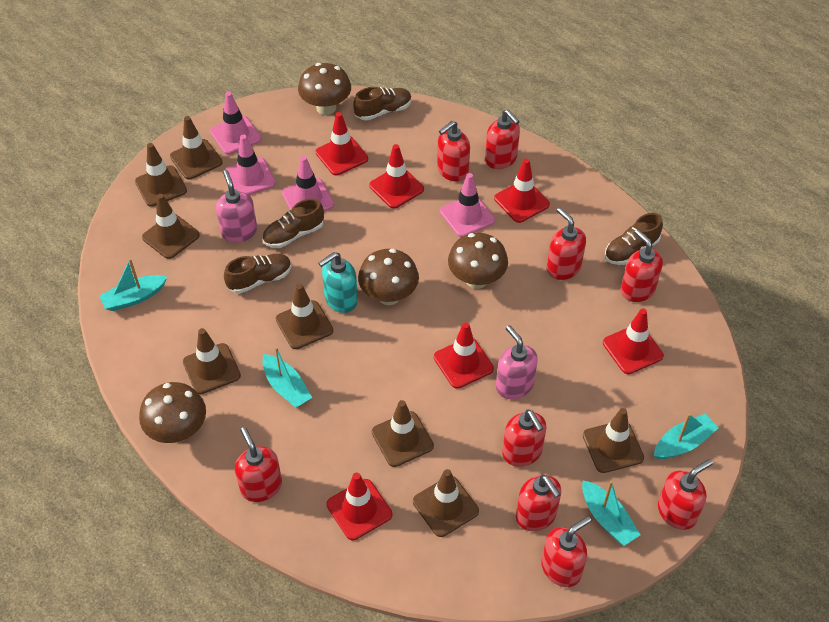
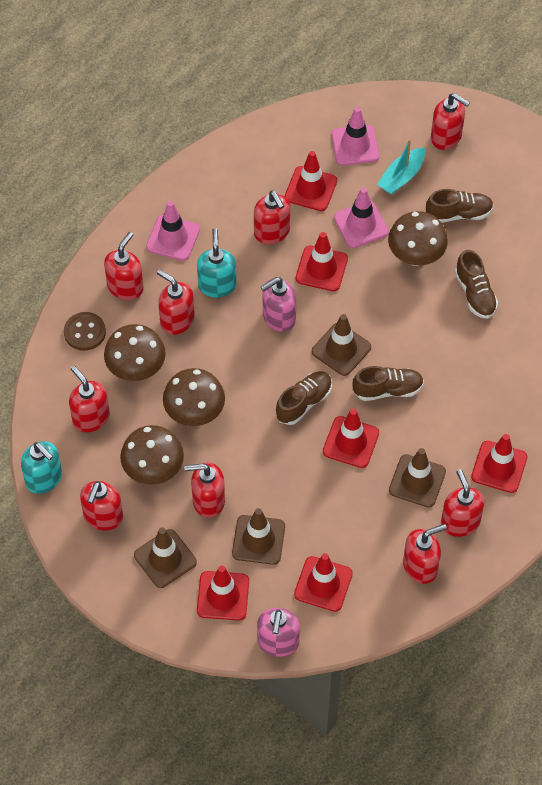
brown button: none = 0 -> [64,312,106,351] = 1
brown traffic cone: [135,143,187,207] [142,194,200,259] [170,116,223,179] [183,328,241,394] [276,284,333,349] [372,400,434,467] [413,469,479,537] [583,408,644,473] = 8 -> [134,527,197,588] [232,508,285,565] [312,314,371,376] [389,448,446,507] = 4
pink traffic cone: [210,92,261,154] [225,134,276,195] [282,156,334,211] [440,173,495,237] = 4 -> [146,201,200,261] [331,107,380,165] [334,187,389,248] = 3
turquoise boat: [99,259,168,311] [262,347,312,408] [582,481,641,546] [654,413,718,459] = 4 -> [377,139,425,195] = 1
turquoise soap dispenser: [318,252,358,313] = 1 -> [21,441,62,494] [197,228,236,298] = 2

